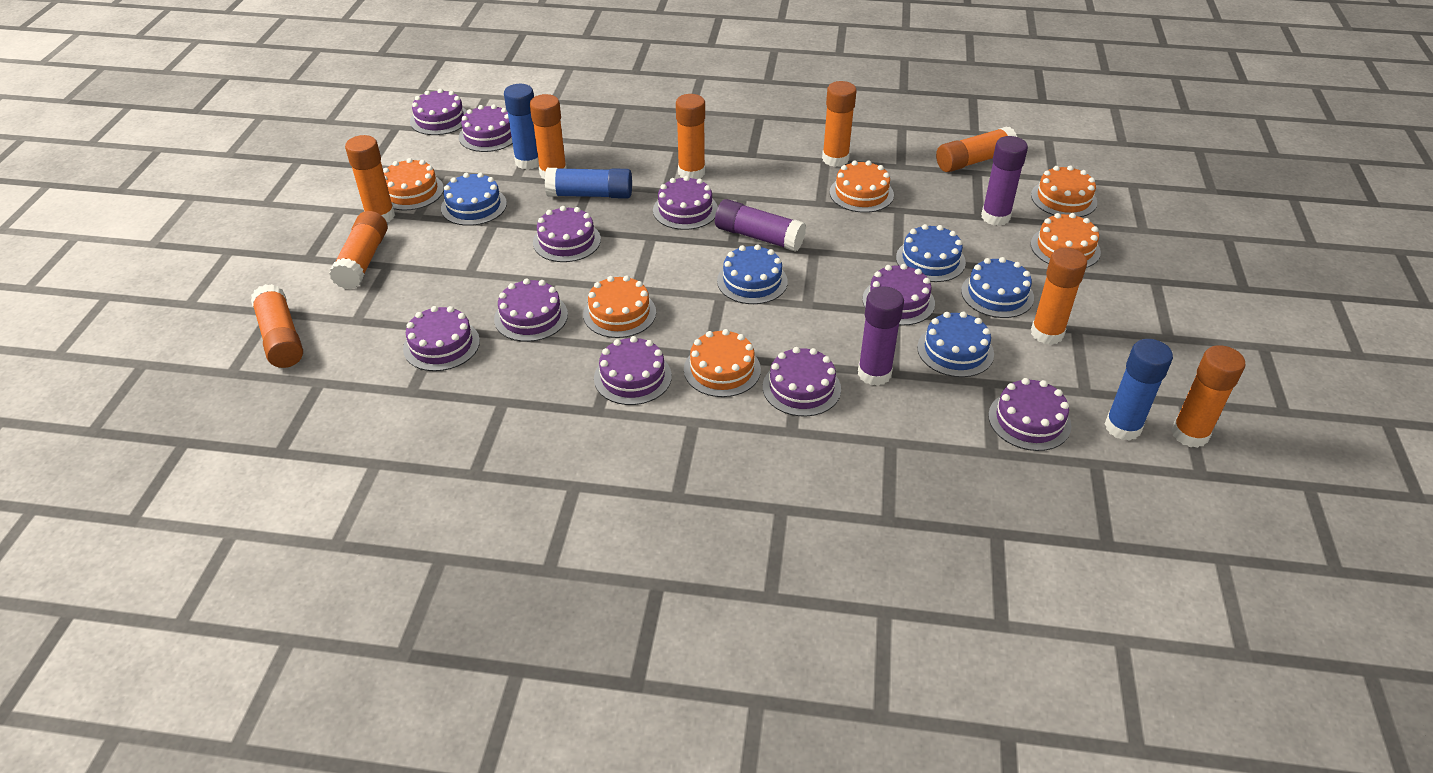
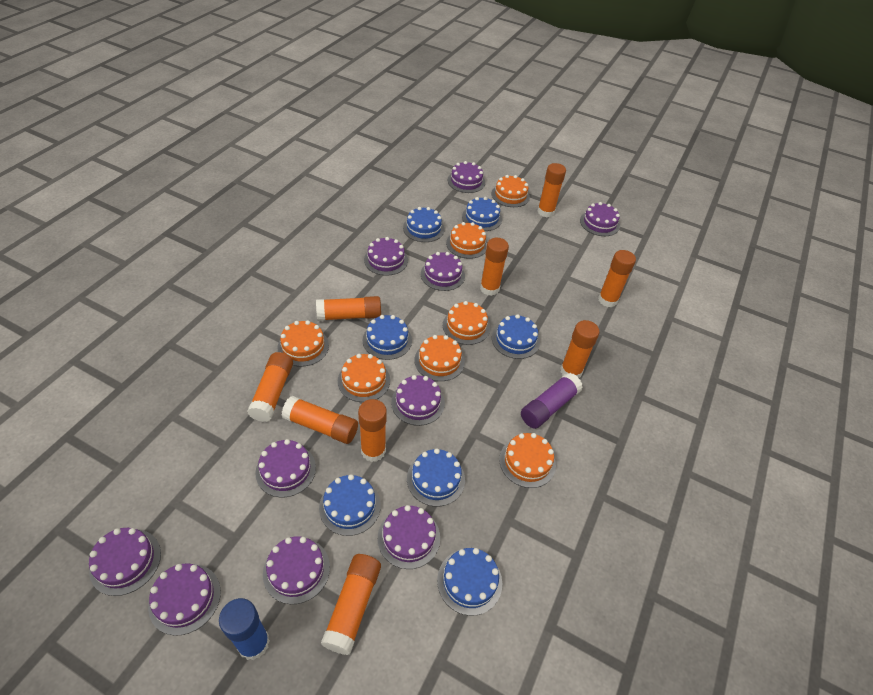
blue cake: [441,172,507,226] [717,244,788,304] [896,224,966,282] [917,312,994,377] [961,257,1034,318] = 5 -> [319,474,381,536] [363,315,412,360] [403,207,445,242] [407,449,465,507] [437,548,502,616] [462,197,502,231] [492,314,540,359] = 7
blue glue stick: [504,84,539,170] [545,168,632,199] [1105,339,1173,441] = 3 -> [219,598,270,660] = 1
orange cake: [383,158,444,211] [583,275,656,338] [684,329,761,397] [830,161,894,213] [1031,165,1097,217] [1031,213,1101,268] = 6 -> [277,320,329,367] [338,354,390,402] [414,335,465,381] [443,301,490,345] [446,222,488,259] [492,175,530,207] [499,433,556,488] = 7
purple glue stick: [715,199,806,252] [858,286,904,386] [981,136,1028,226] = 3 -> [521,373,583,429] = 1

